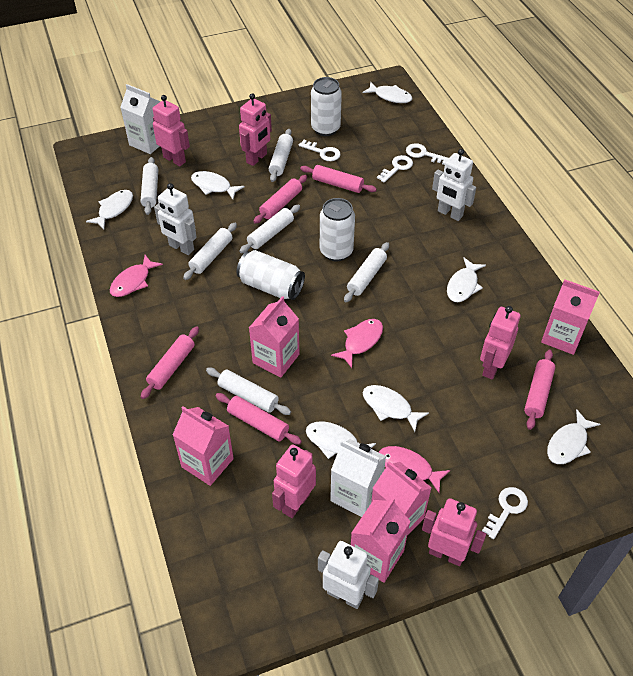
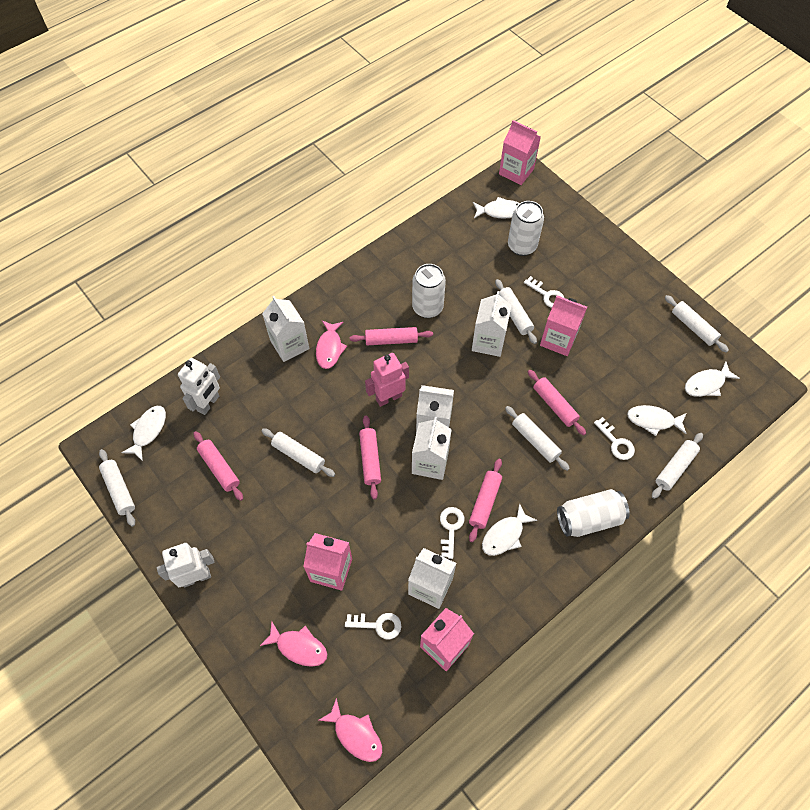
pink carton: [173,406,234,486] [249,296,300,378] [351,498,410,583] [371,461,432,536] [541,279,600,355] = 5 -> [303,533,352,591] [420,608,474,671] [499,120,541,185] [540,296,587,356] = 4
pink robot: [153,95,190,166] [239,93,272,166] [272,444,316,518] [422,498,486,566] [480,306,521,379] = 5 -> [365,353,409,407] = 1
white carton: [120,84,161,154] [330,439,386,517] = 2 -> [262,296,310,362] [408,548,456,609] [412,417,452,480] [416,385,454,433] [472,291,512,357] = 5
white fish: [86,190,133,229] [191,171,245,199] [306,421,376,459] [362,82,412,103] [363,385,429,432] [447,258,486,302] [547,409,601,464] = 7 -> [122,406,166,461] [473,197,520,219] [482,503,537,556] [627,405,687,436] [685,361,740,397] = 5
white robot: [154,183,197,255] [318,541,379,609] [432,149,476,221] = 3 -> [157,543,214,587] [178,358,220,415] = 2

